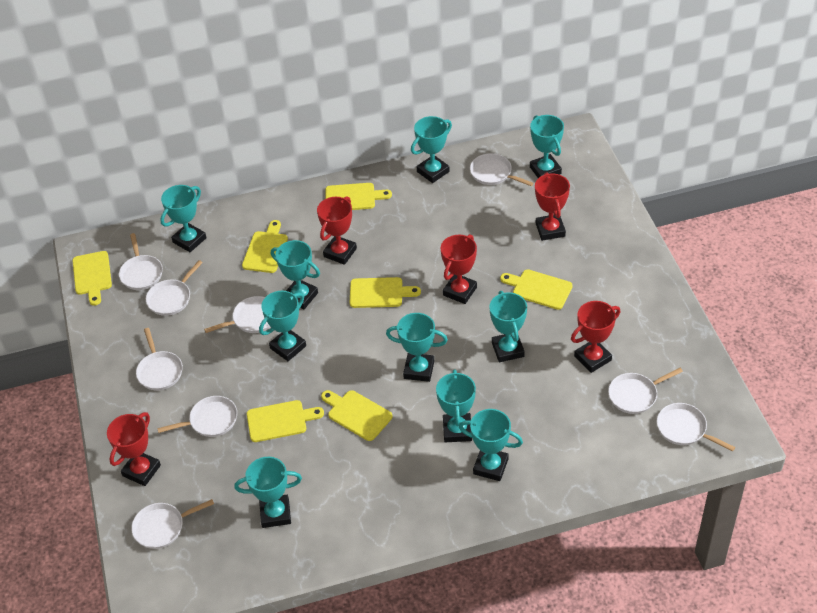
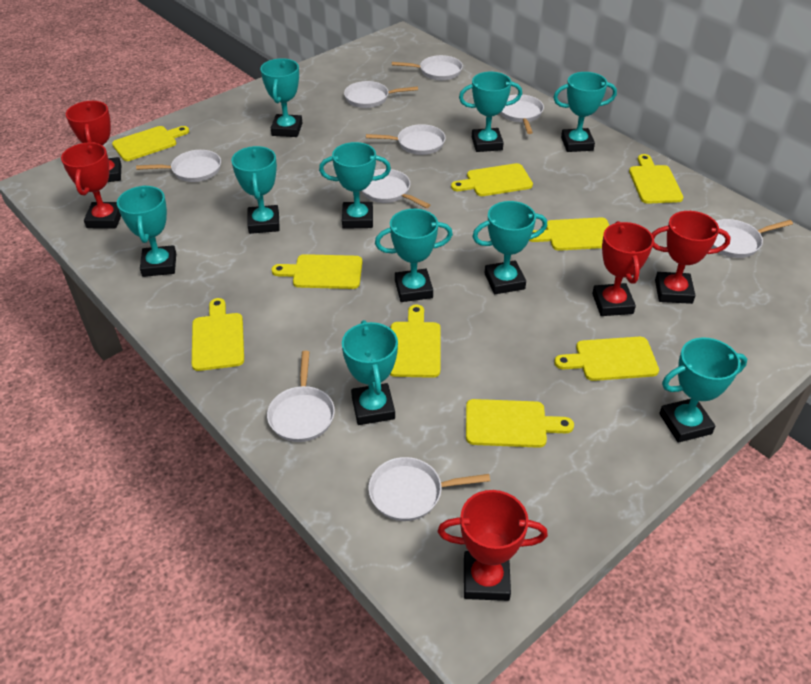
yellow cutting board: [72,251,112,306] [242,220,288,273] [247,400,324,442] [321,390,393,441] [325,183,392,210] [350,277,421,308] [500,269,573,310] = 7 -> [112,126,189,161] [192,298,244,371] [272,254,362,289] [390,304,441,378] [451,163,533,196] [466,399,574,448] [529,217,610,251] [554,337,659,381] [629,154,684,204] = 9

